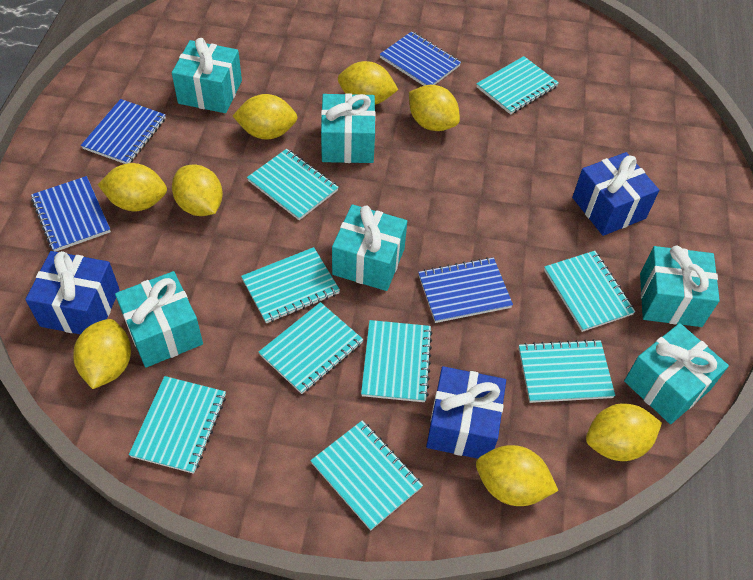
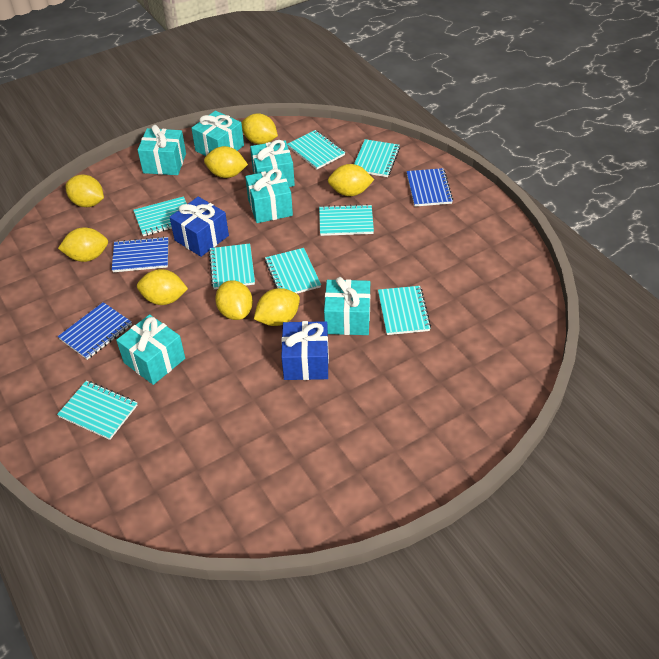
blue gift: [25,251,120,334] [426,366,506,459] [572,152,659,236] = 3 -> [170,197,229,257] [281,321,329,380] = 2
blue notebook: [31,176,111,252] [81,99,166,164] [380,31,461,86] [418,257,513,323] = 4 -> [58,302,132,360] [112,236,168,272] [406,168,453,207] = 3
turquoise notebook: [129,376,226,474] [241,247,340,323] [247,149,339,220] [259,302,364,394] [310,420,423,531] [361,320,433,402] [476,56,559,115] [518,339,615,403] [544,251,636,332] = 9 -> [57,381,138,440] [133,196,187,236] [209,243,255,289] [265,248,321,293] [287,130,345,169] [319,204,374,236] [354,139,400,177] [378,286,431,335] = 8

